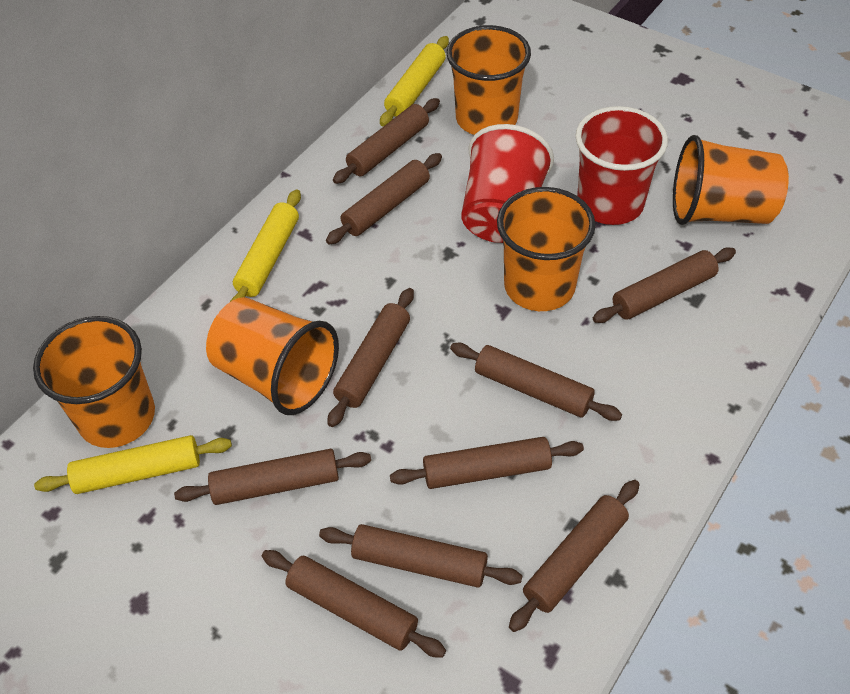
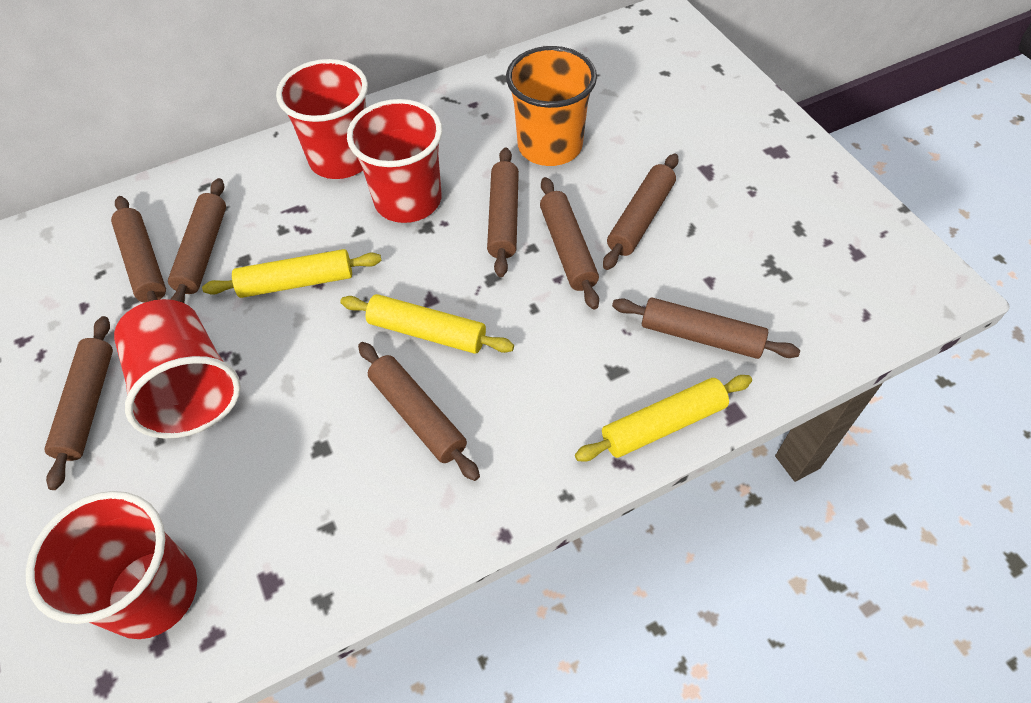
brown rolling pin: [174,449,371,505] [262,550,446,658] [319,524,522,588] [326,153,442,245] [327,288,414,427] [333,98,440,184] [390,437,584,489] [450,343,622,421] [509,480,639,632] [593,248,736,323] = 10 -> [44,316,113,490] [111,196,166,303] [168,178,226,303] [358,342,480,481] [487,147,519,277] [540,177,599,310] [603,154,679,270] [612,297,800,359] = 8
orange cup: [33,316,155,448] [206,297,339,415] [447,25,531,135] [497,187,596,311] [673,135,789,225] = 5 -> [506,46,597,166] = 1
red cup: [461,124,554,243] [575,106,668,225] = 2 -> [26,491,197,639] [114,299,241,438] [276,59,368,179] [347,99,442,223] = 4

